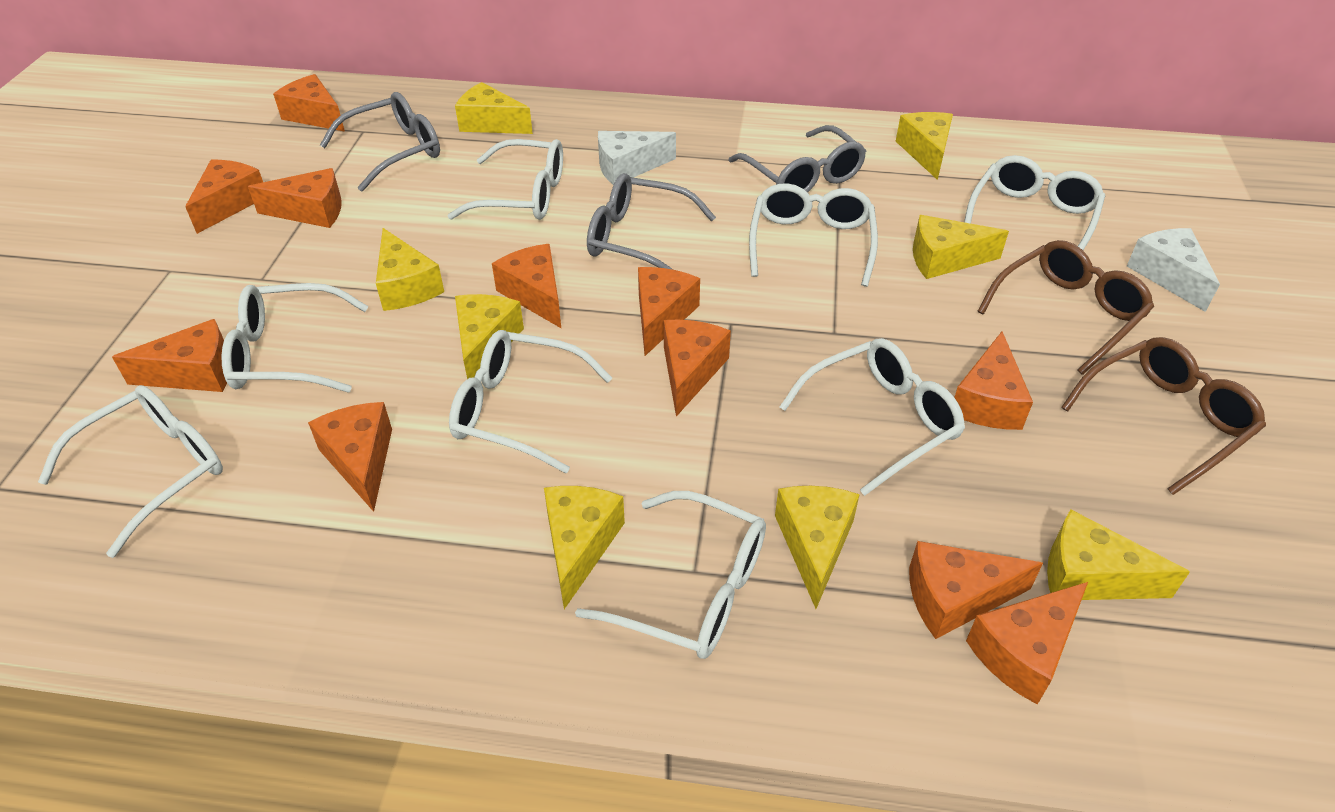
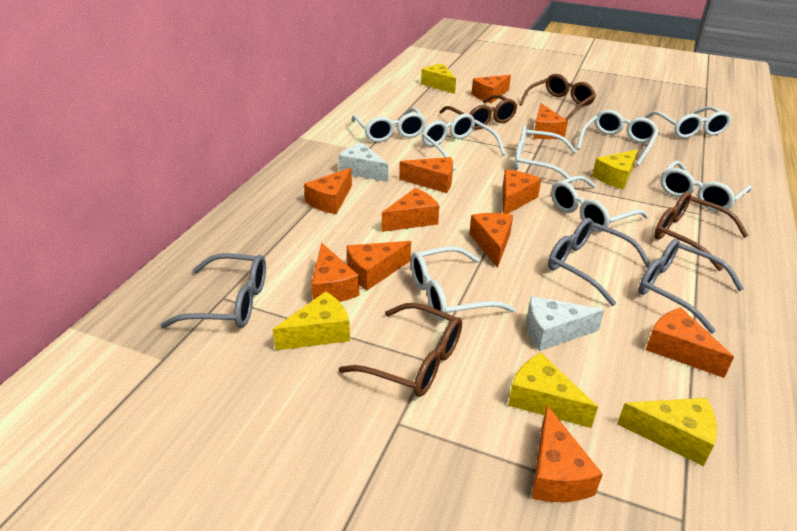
brown glasses: [977,240,1154,375] [1061,337,1266,495] = 2 -> [338,303,462,397] [439,95,517,130] [519,74,596,121] [654,192,749,271] = 4
yellow cheese: [376,228,444,311] [455,82,533,134] [455,294,524,379] [544,486,625,609] [775,486,860,609] [896,112,953,180] [913,215,1009,279] [1047,509,1190,600] = 8 -> [273,291,350,350] [421,64,456,94] [508,353,598,428] [592,149,638,190] [617,398,717,466] = 5

